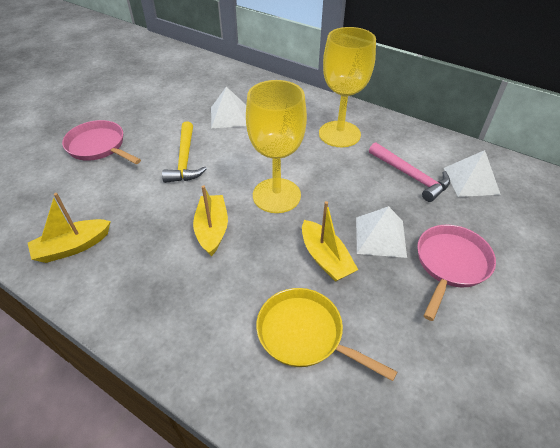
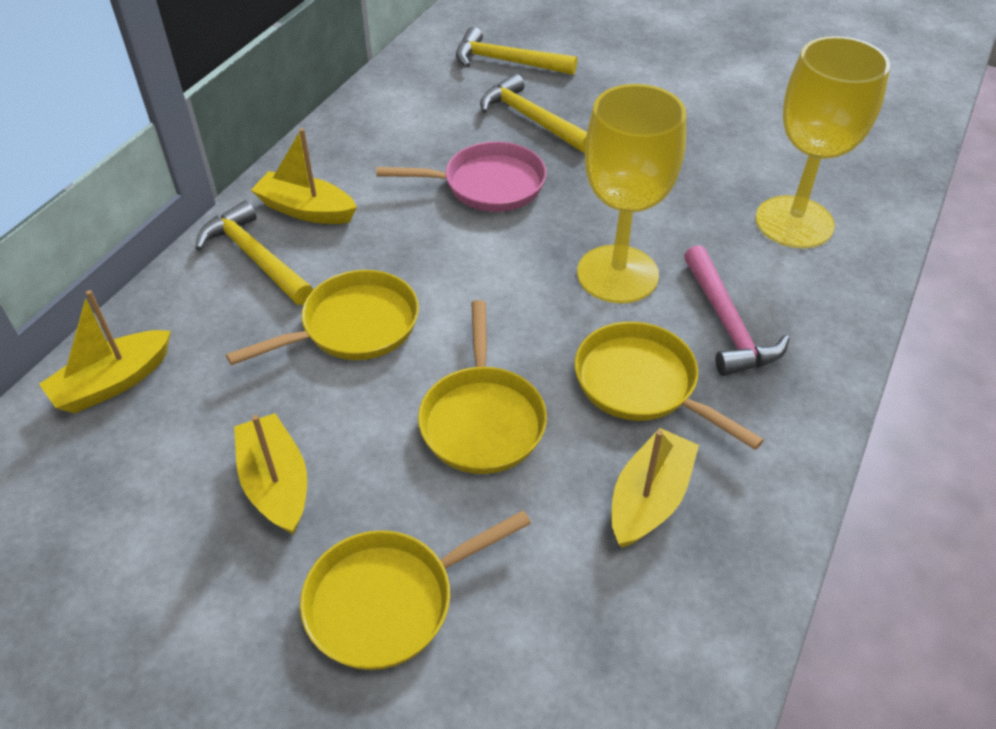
pink pan: [62,120,141,164] [417,225,496,321] = 2 -> [376,142,546,212] = 1
white pyramid: [211,87,246,128] [356,206,407,258] [444,150,501,197] = 3 -> none = 0
yellow boat: [28,193,111,263] [193,185,228,256] [302,201,358,282] = 3 -> [39,290,171,413] [234,413,307,535] [251,128,357,224] [611,428,699,548] = 4
yellow hammer: [162,122,207,183] = 1 -> [195,201,314,305] [456,27,577,75] [480,74,587,153] = 3
yellow pan: [256,288,397,381] = 1 -> [226,270,419,365] [300,510,531,670] [418,300,547,474] [574,322,764,450] = 4

